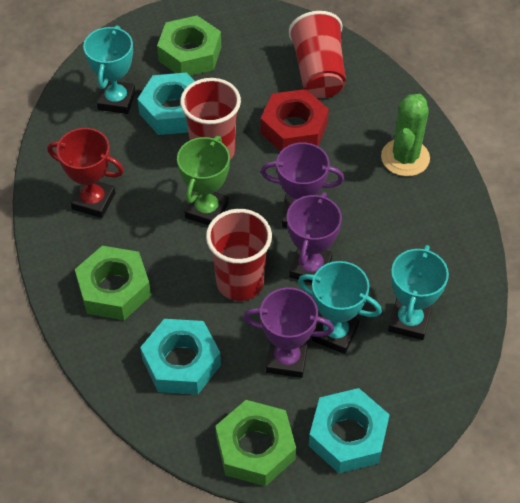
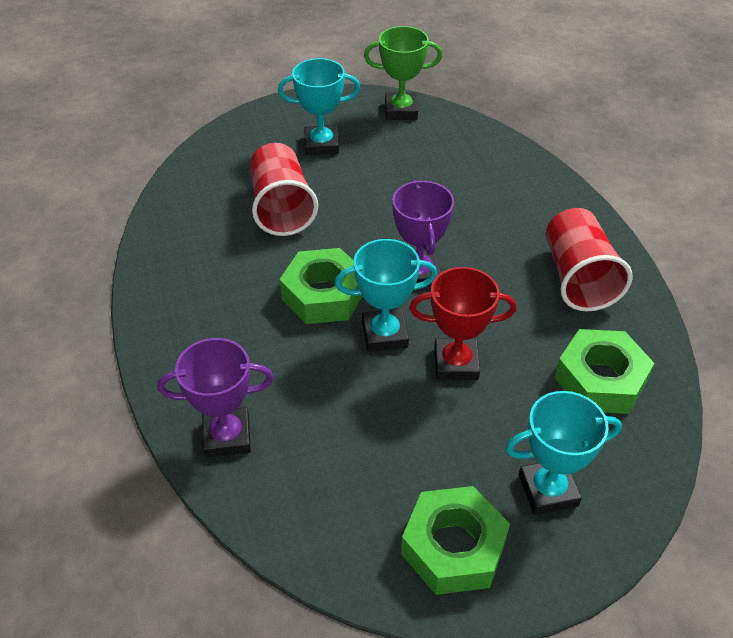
green cactus: [381,94,430,176] = 1 -> none = 0
purple trophy: [243,287,334,378] [261,142,344,228] [287,192,342,283] = 3 -> [158,338,274,457] [392,180,454,287] = 2
red cup: [180,78,241,160] [206,209,272,301] [288,11,346,98] = 3 -> [250,143,318,236] [546,208,632,311] = 2
red nut: [261,89,329,152] = 1 -> none = 0
turquoise nut: [137,72,195,135] [140,319,221,395] [309,388,390,473] = 3 -> none = 0

